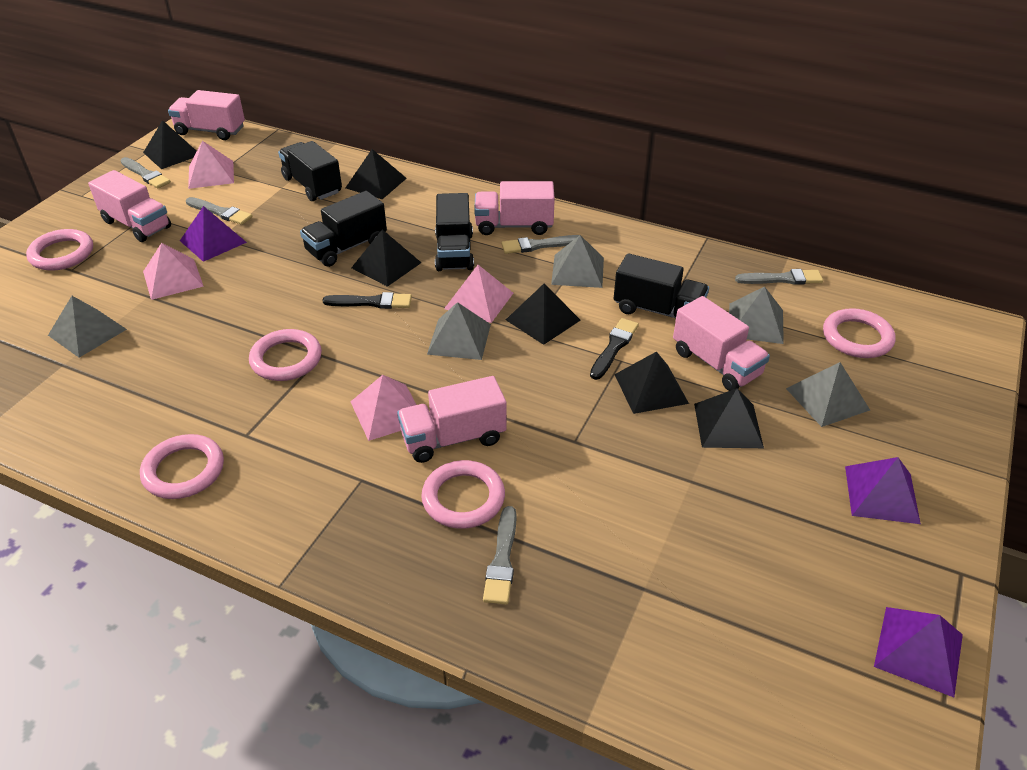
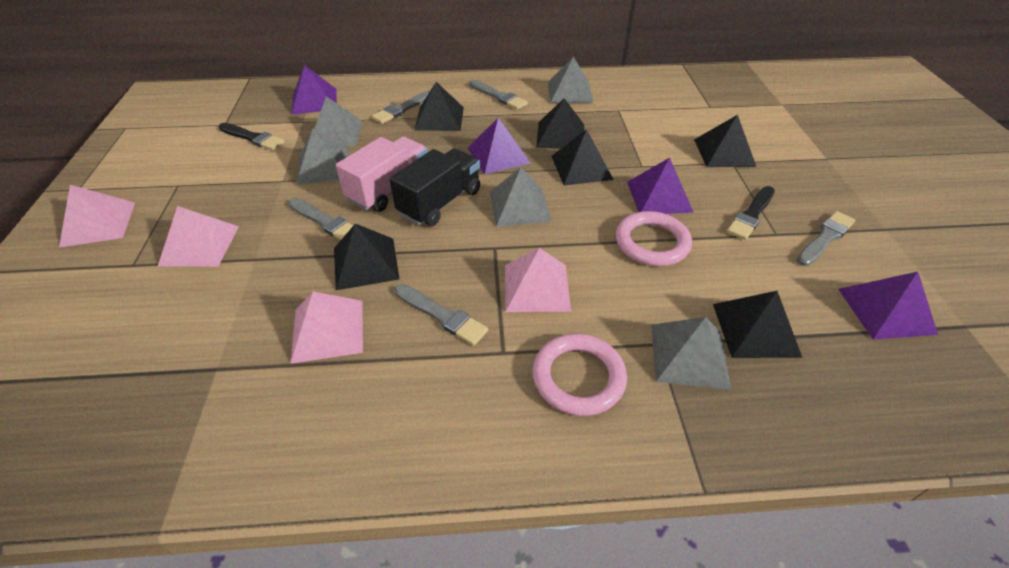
black truck: [278,141,342,201] [300,191,387,267] [435,193,474,271] [614,253,709,318] = 4 -> [390,148,480,226] = 1
pink ring: [26,229,93,270] [140,434,224,499] [249,329,322,381] [421,460,505,529] [823,308,896,358] = 5 -> [533,334,627,416] [616,211,692,266] = 2
pink truck: [88,170,171,242] [168,90,245,140] [397,376,507,463] [474,181,555,235] [673,296,770,391] = 5 -> [336,137,428,212] = 1
purple pyramid: [180,206,247,262] [845,457,921,524] [874,607,963,697] = 3 -> [291,65,337,115] [467,118,531,175] [627,158,694,214] [838,272,938,340] = 4

